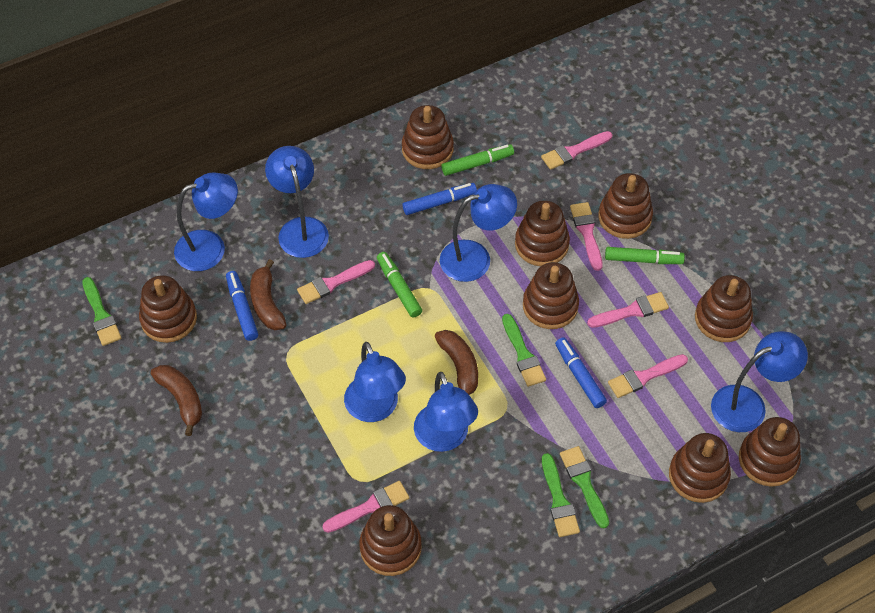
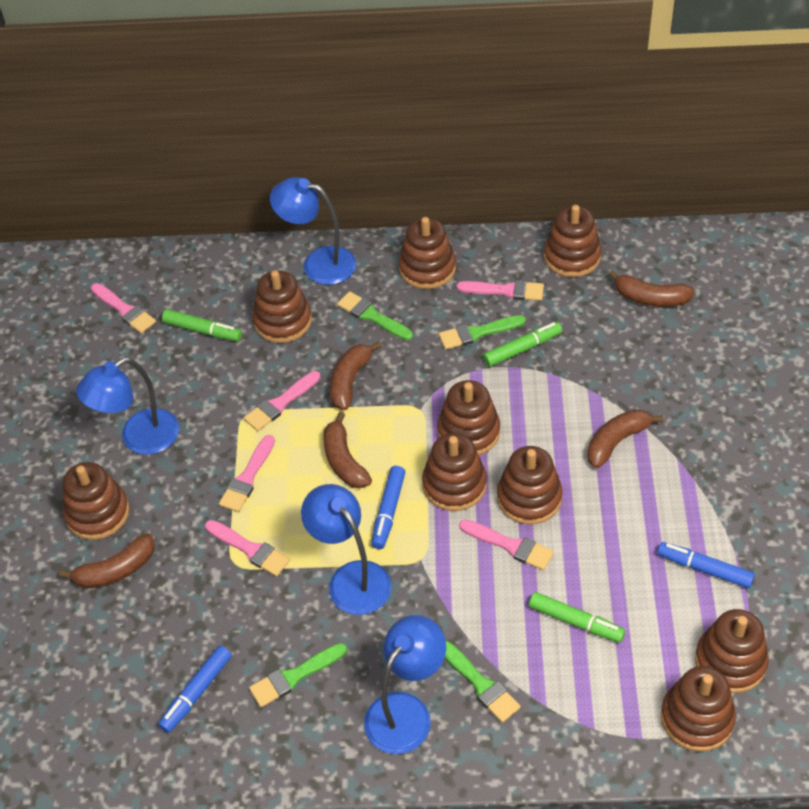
blue lamp: [174,172,238,271] [265,146,329,258] [344,342,406,422] [414,372,478,452] [440,184,517,282] [711,331,808,432] = 6 -> [76,357,179,455] [270,177,356,285] [301,484,391,615] [364,615,446,754] = 4
brown banana: [151,365,202,436] [250,259,287,330] [435,330,478,395] = 3 -> [59,534,155,589] [323,412,372,488] [330,341,382,410] [587,409,663,468] [608,270,695,307] = 5

